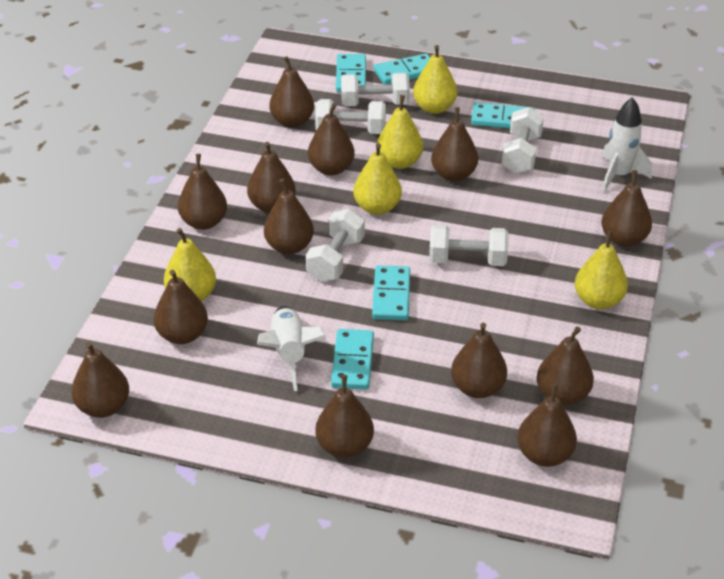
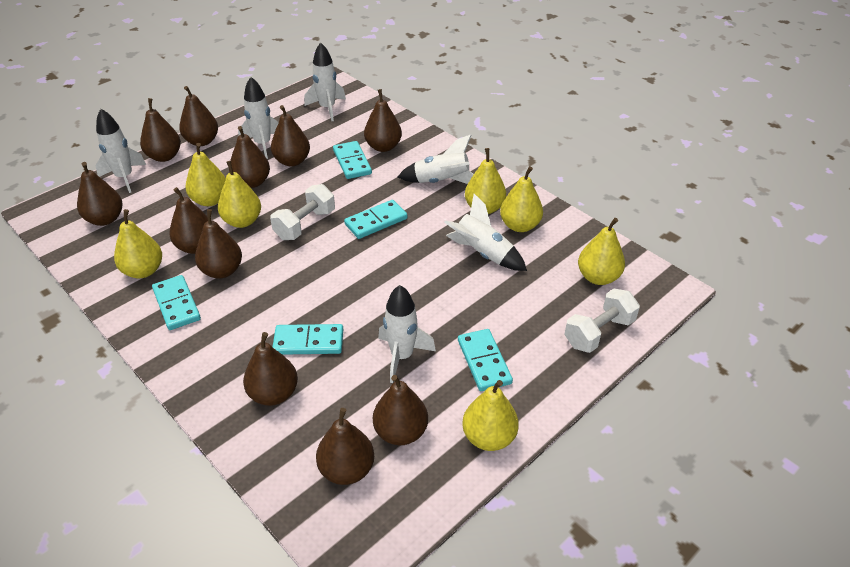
brown pear: [71,342,129,418] [154,270,208,344] [178,154,227,230] [247,142,296,213] [264,179,314,254] [269,56,314,128] [308,103,355,176] [315,375,374,458] [431,107,478,182] [451,323,507,398] [517,383,577,467] [537,327,594,406] [601,170,652,247] = 13 -> [77,162,123,226] [140,98,181,162] [170,187,208,254] [179,86,218,146] [195,209,242,279] [229,126,270,188] [243,332,298,406] [271,105,310,166] [316,408,374,485] [364,89,402,152] [373,375,428,445] = 11
white dumbbell: [306,209,365,282] [315,99,386,134] [341,73,410,107] [429,225,509,266] [501,107,544,174] = 5 -> [270,184,335,240] [564,289,640,353] = 2
white rocket: [257,306,326,391] [602,97,652,192] = 2 -> [96,109,146,193] [238,77,279,159] [304,42,346,121] [378,285,436,383] [398,134,474,184] [444,194,527,271] = 6
yellow pear: [164,228,216,301] [353,143,402,215] [377,95,423,169] [413,45,457,114] [575,231,628,309] = 5 -> [114,209,162,278] [185,143,226,206] [218,161,261,228] [462,380,519,451] [465,148,506,214] [500,166,543,232] [578,218,625,285] = 7

